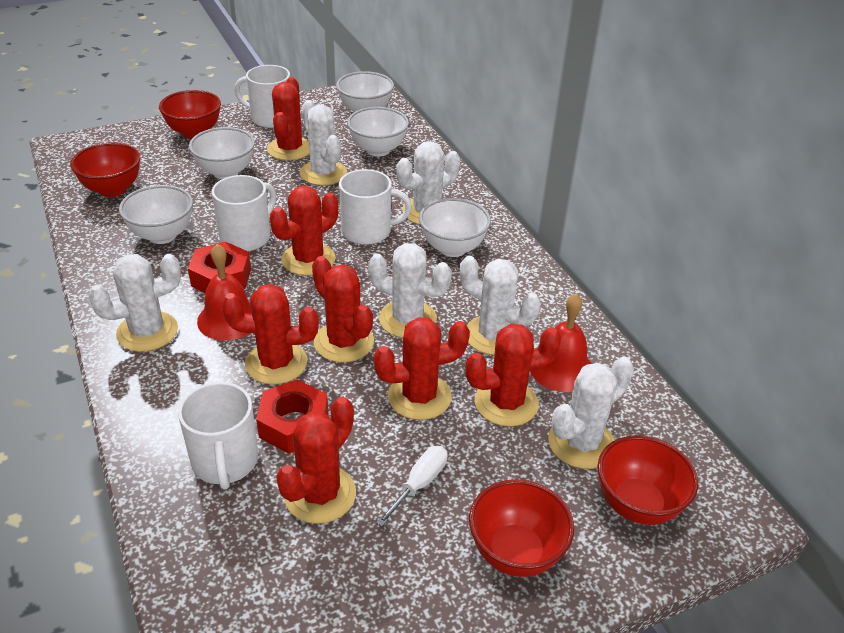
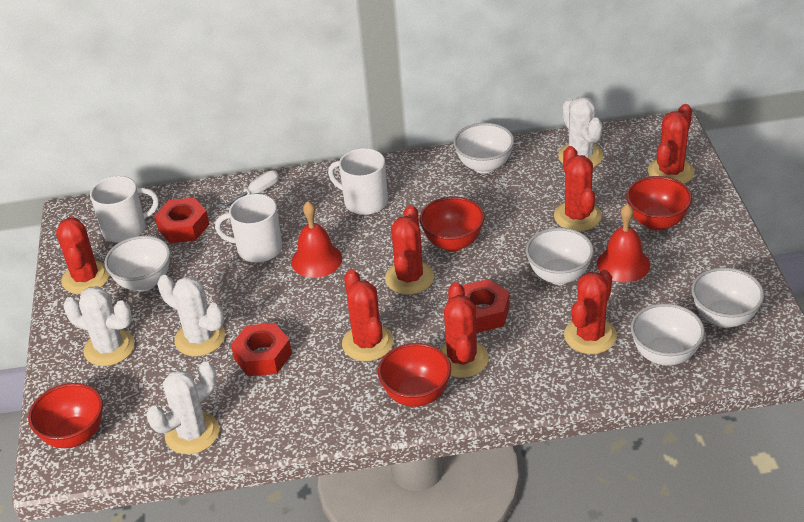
red nut: [188,241,251,293] [256,379,328,454] = 2 -> [154,198,209,243] [231,323,292,376] [462,279,510,333] = 3
white cactus: [88,254,181,352] [300,100,347,186] [368,243,452,338] [397,141,460,225] [460,256,541,355] [548,357,634,469] = 6 -> [63,286,135,366] [147,361,219,454] [158,275,225,356] [558,96,603,167] = 4
white mug: [178,382,258,490] [212,175,276,251] [234,65,290,128] [339,169,412,245] = 4 -> [90,176,159,243] [215,194,282,263] [328,148,388,215] = 3

